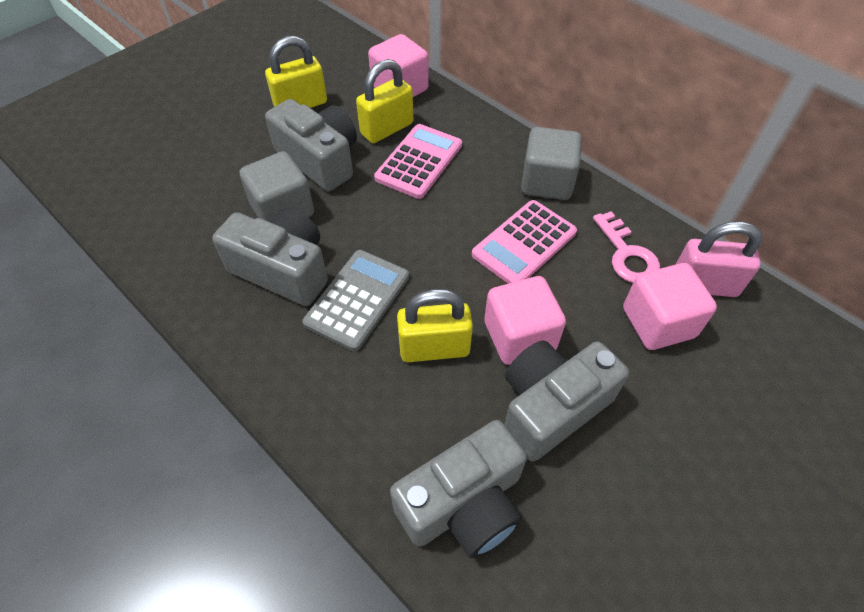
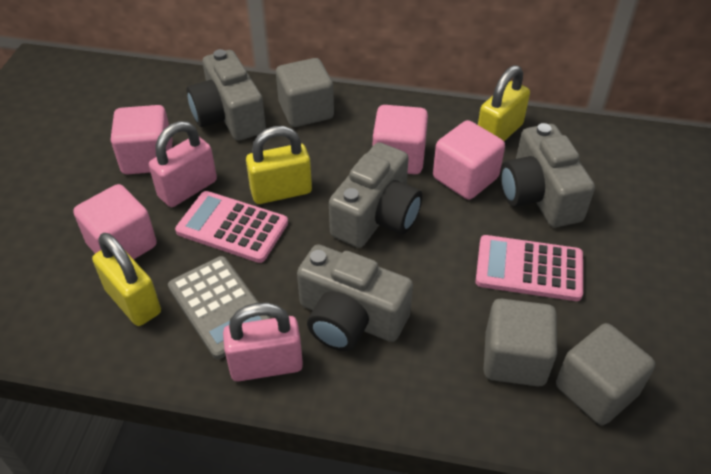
grey cube: [239,151,314,222] [521,127,582,200] = 2 -> [276,58,334,127] [484,298,557,387] [556,323,655,425] = 3
pink cube: [368,34,429,97] [484,276,566,365] [623,263,717,350] = 3 -> [74,184,157,260] [111,105,173,175] [373,105,428,174] [433,120,505,200] = 4
pink key: [593,211,660,283] = 1 -> none = 0
pink padlock: [676,221,762,297] = 1 -> [149,121,217,207] [223,303,303,382] = 2

